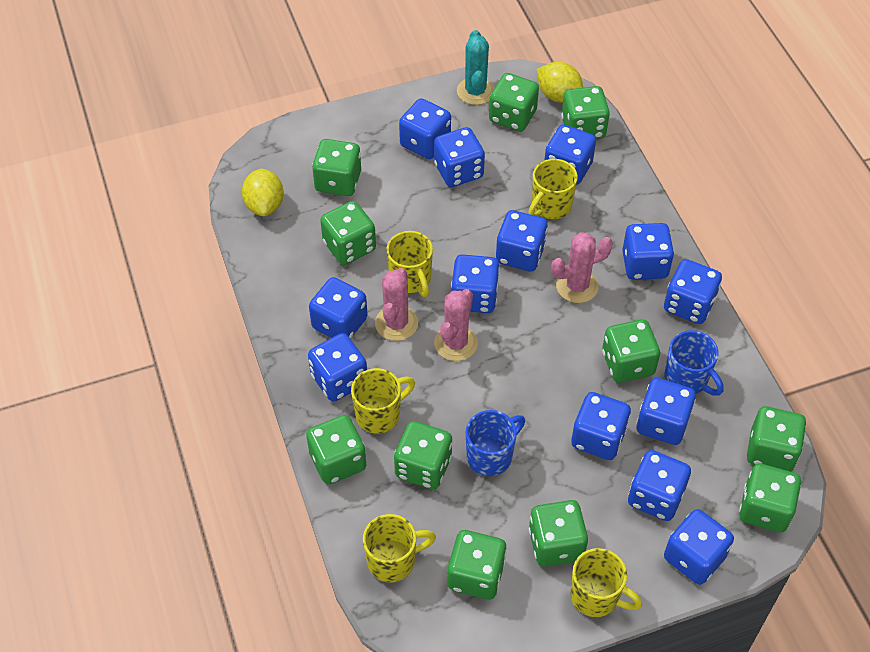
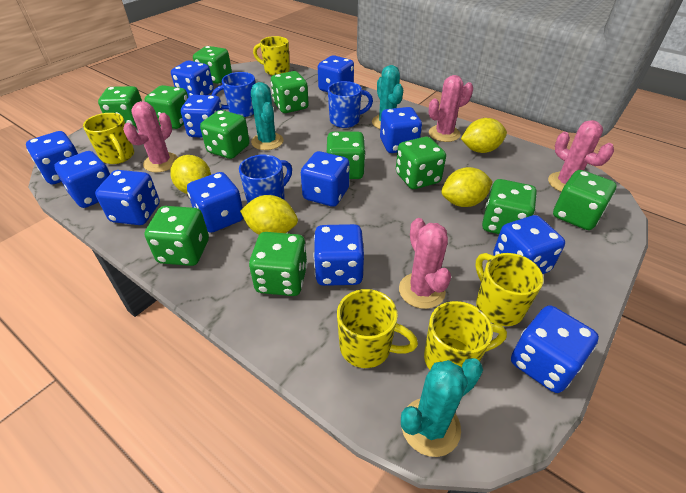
blue dice: [308,333,367,402] [309,277,368,339] [399,98,451,159] [434,127,485,187] [451,254,500,313] [496,210,548,272] [545,124,596,185] [571,392,631,460] [622,223,674,280] [628,450,691,521] [637,378,696,445] [664,259,722,324] [664,509,734,585] = 13 -> [26,131,78,184] [54,151,110,208] [95,170,160,225] [171,60,214,97] [181,95,223,138] [187,172,243,233] [301,151,349,207] [314,224,364,286] [318,55,354,92] [380,107,422,153] [493,215,565,274] [511,305,599,393] = 12
blue mug: [466,410,525,476] [665,330,724,396] = 2 -> [212,72,255,117] [239,155,292,204] [328,81,373,128] = 3
pink cactus: [375,268,418,341] [434,289,478,361] [551,232,613,303] = 3 -> [123,101,178,172] [399,218,451,309] [428,75,473,142] [548,120,614,192] = 4
turquoise cactus: [457,30,494,105] = 1 -> [251,82,284,150] [372,65,403,129] [401,358,483,457] = 3
yellow lemon: [242,169,284,216] [537,62,583,103] = 2 -> [170,155,211,194] [240,195,298,235] [441,167,493,207] [461,118,507,153] = 4

